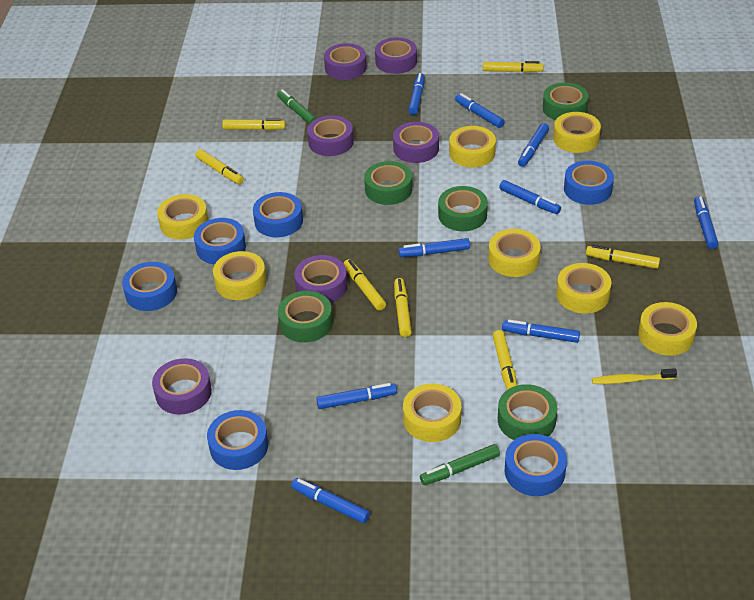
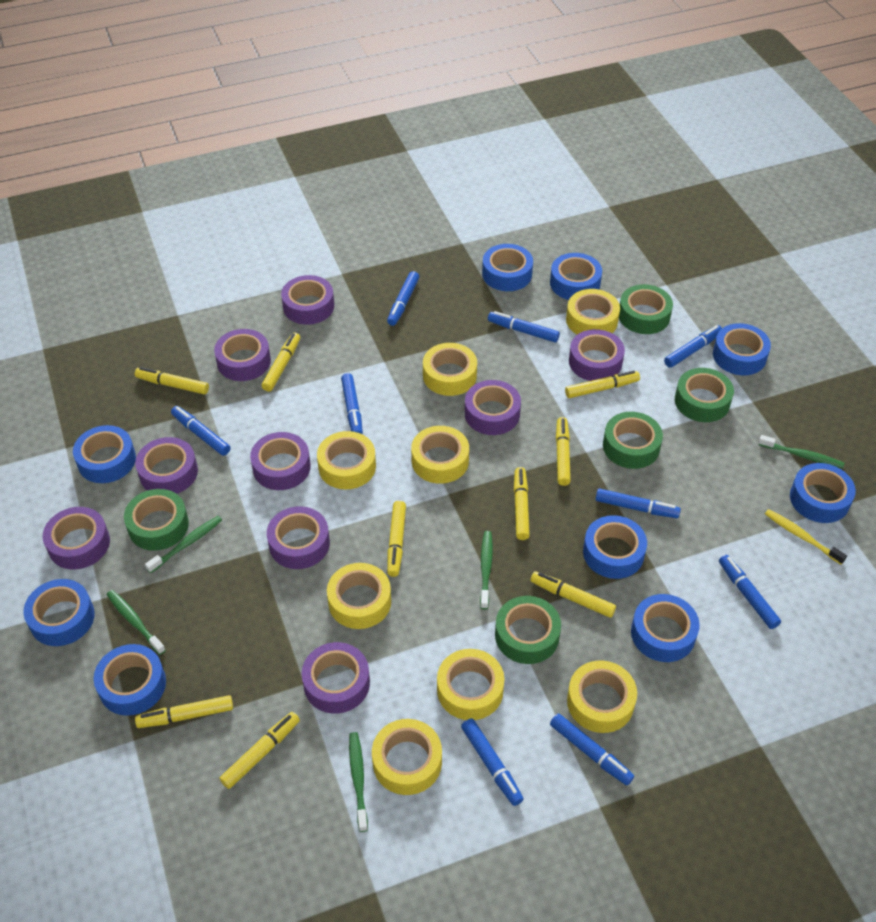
blue tape: [122,262,177,311] [194,218,246,264] [207,410,268,470] [253,192,303,237] [505,434,567,496] [564,161,614,205] = 6 -> [23,579,95,646] [73,425,136,483] [94,644,166,716] [482,244,533,291] [550,253,602,300] [583,515,647,579] [631,594,700,662] [713,323,771,375] [790,463,856,523] = 9
green marker: [277,89,317,124] [420,444,500,485] = 2 -> none = 0
green toothbrush: none = 0 -> [107,590,166,655] [145,516,222,573] [349,732,368,832] [480,531,493,609] [758,435,844,468] = 5
purple tape: [152,358,212,415] [294,255,347,303] [307,115,354,156] [324,43,367,80] [375,37,417,74] [393,122,439,163] = 6 -> [43,507,110,569] [135,437,198,494] [214,329,271,381] [250,432,311,490] [267,506,330,569] [281,275,334,325] [302,642,370,714] [465,380,521,435] [569,329,625,381] = 9
yellow marker: [195,149,244,184] [222,119,286,130] [344,259,386,311] [394,278,412,337] [483,61,543,73] [493,330,517,390] [586,245,660,269] = 7 -> [135,367,209,395] [135,695,233,728] [219,712,300,789] [261,333,300,392] [387,501,406,577] [514,467,530,540] [531,571,616,618] [556,417,571,486] [565,370,640,398] = 9

